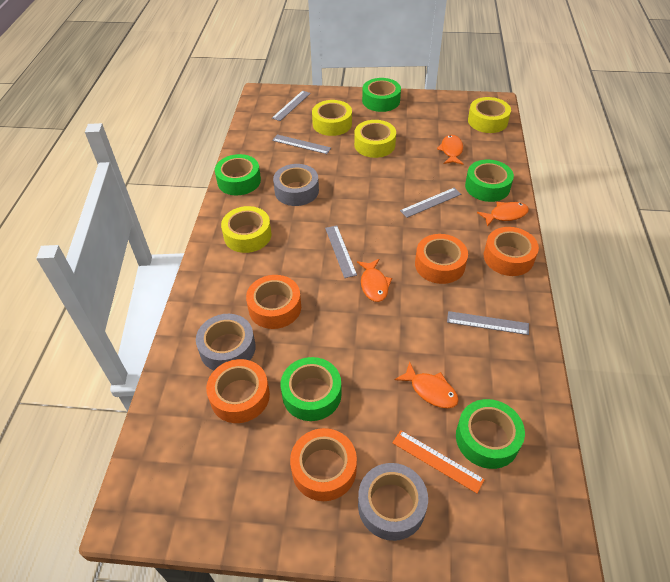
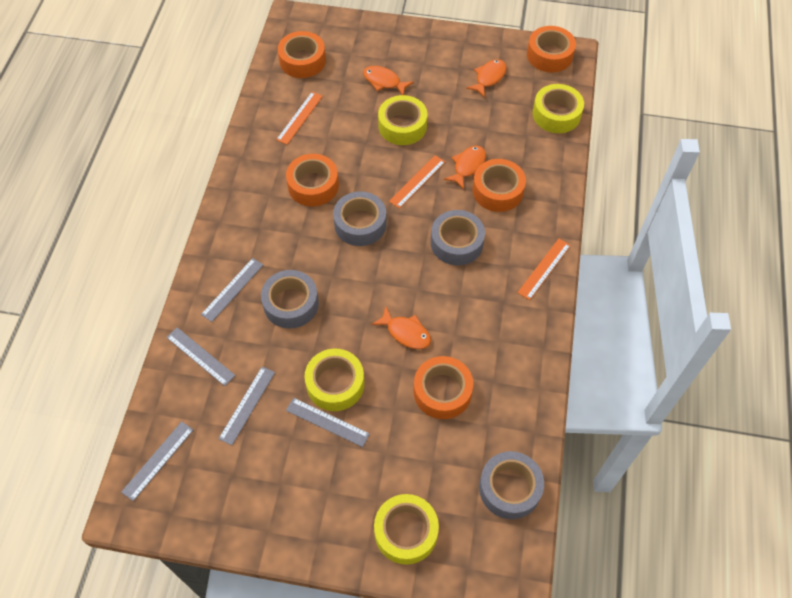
green tape: [215,154,261,195] [281,357,342,421] [362,78,401,112] [456,399,525,469] [465,160,514,202] = 5 -> none = 0
grey tape: [196,314,256,370] [273,164,319,206] [358,463,428,541] = 3 -> [261,270,319,329] [333,191,387,246] [431,210,485,265] [479,451,544,519] = 4
orange ruler: [392,430,485,493] = 1 -> [276,92,323,145] [389,155,445,209] [518,239,571,300] = 3

